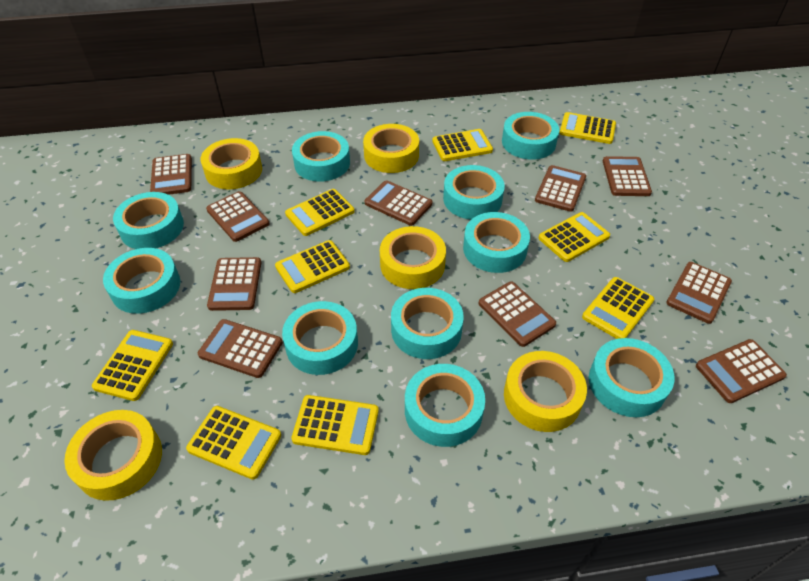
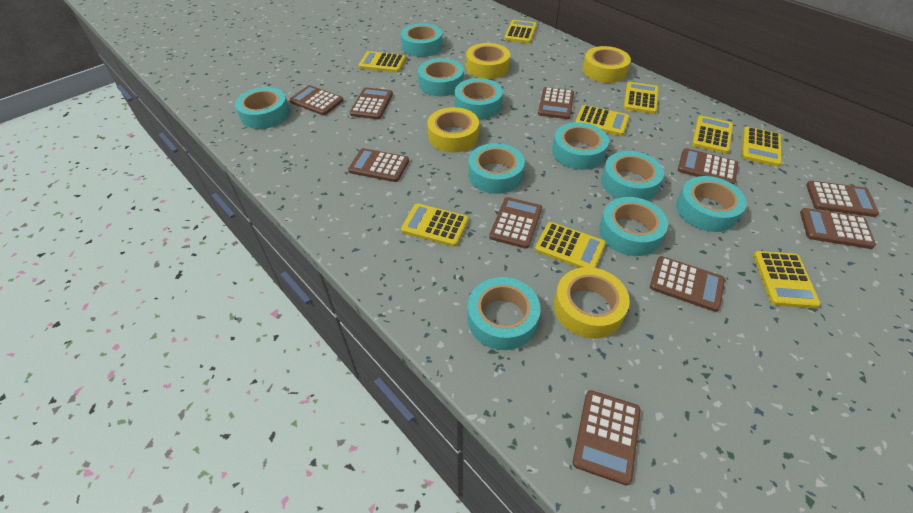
yellow tape: [64,410,162,501] [201,138,262,189] [363,124,419,173] [380,226,446,289] [504,351,587,432] = 5 -> [427,107,479,153] [466,43,510,79] [554,267,630,339] [583,46,631,83] = 4

